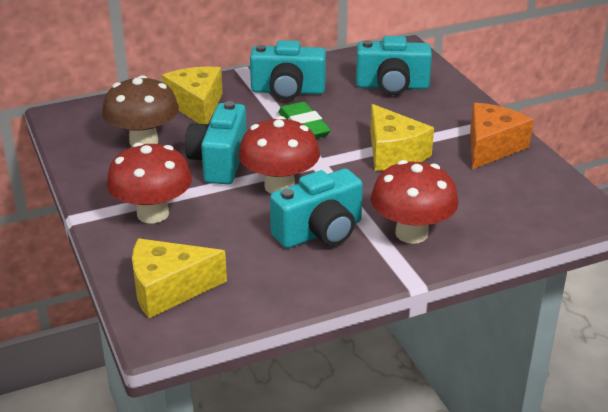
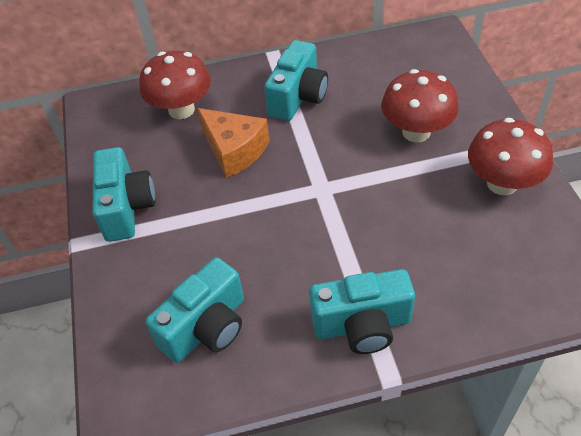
brown mushroom: [102,75,179,147] = 1 -> none = 0
green eraser: [278,102,331,138] = 1 -> none = 0
yellow cheese: [132,238,227,318] [162,67,223,124] [370,104,434,171] = 3 -> none = 0

